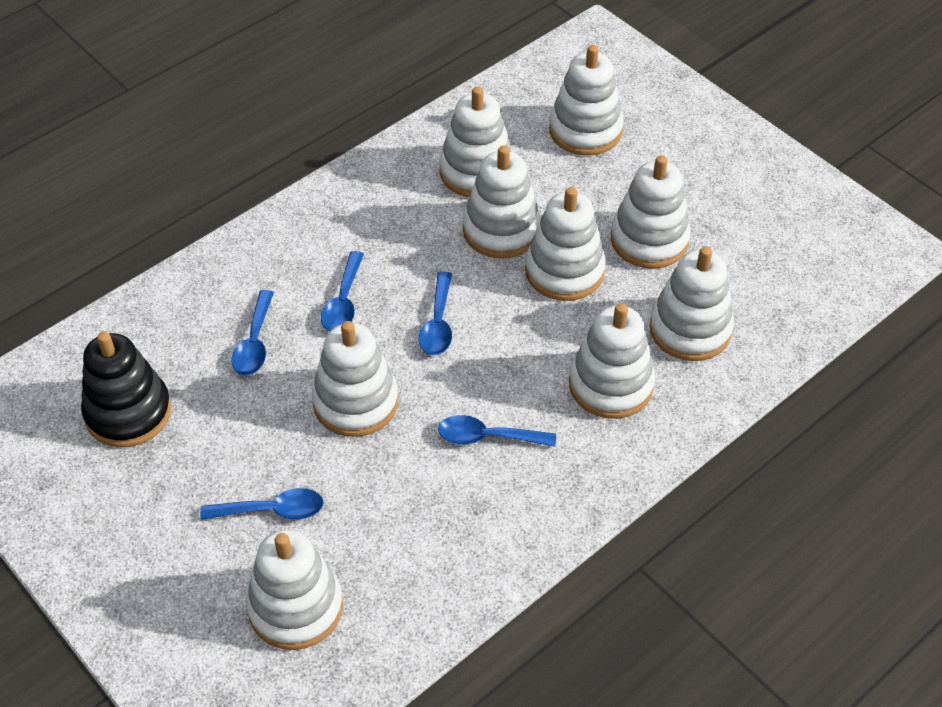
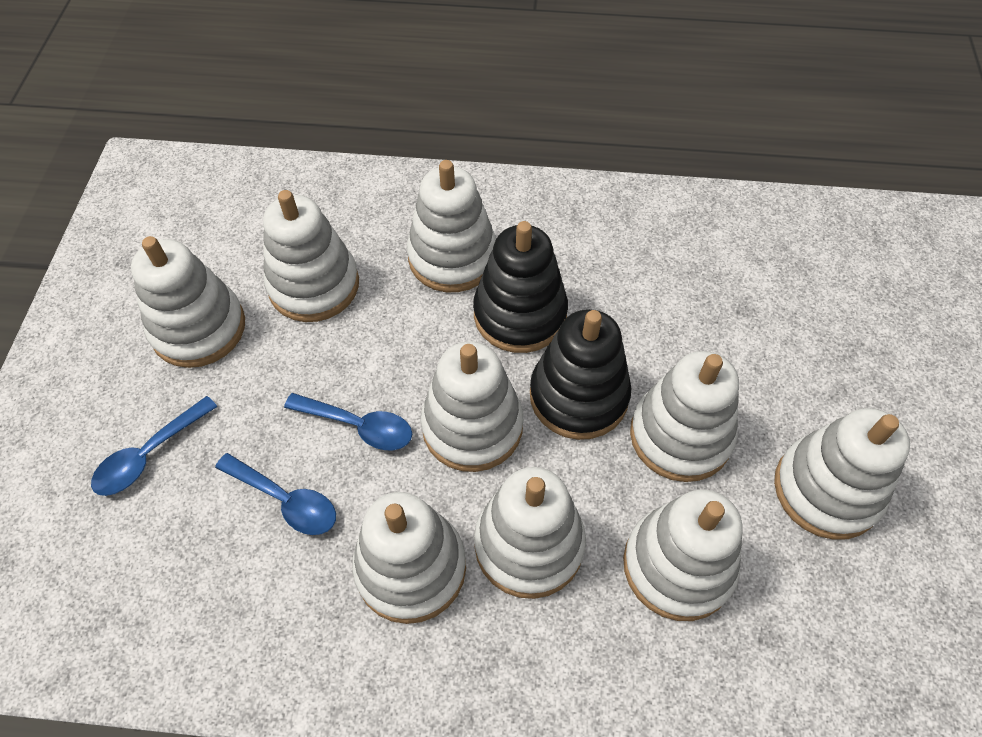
black stacking toy: [81,332,172,448] = 1 -> [473,221,568,353] [530,309,631,440] = 2
blue spoon: [200,488,324,520] [231,290,274,375] [321,251,364,331] [419,271,452,355] [438,415,556,447] = 5 -> [91,396,217,496] [215,453,336,535] [284,393,412,450] = 3

